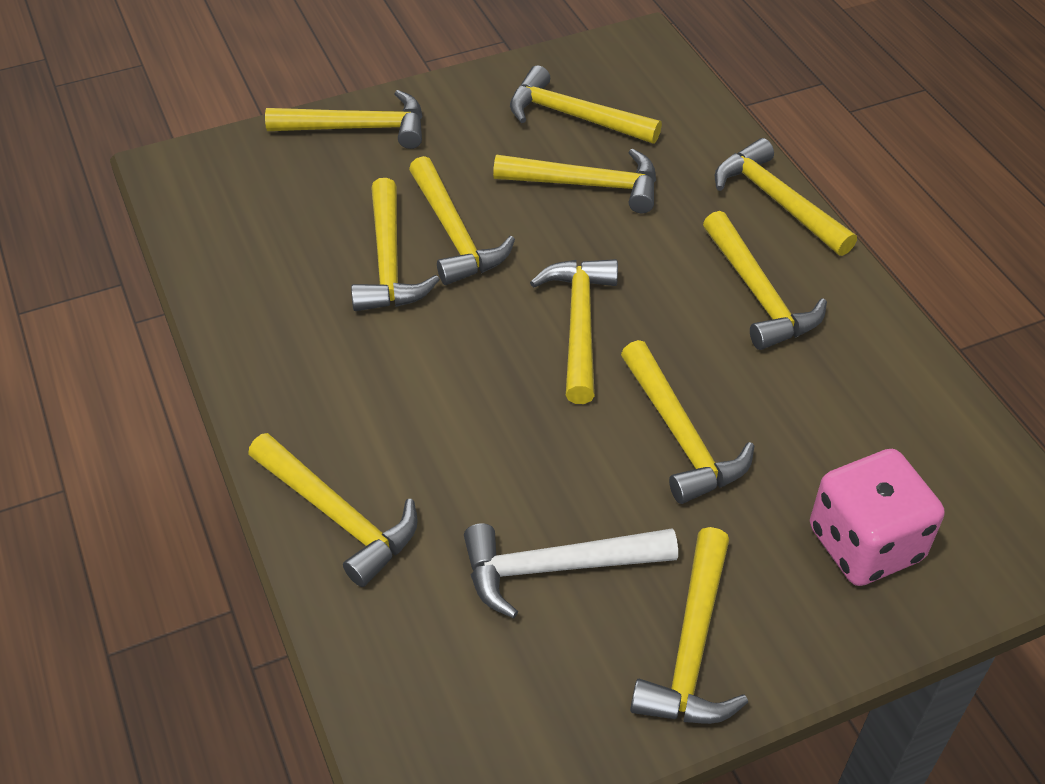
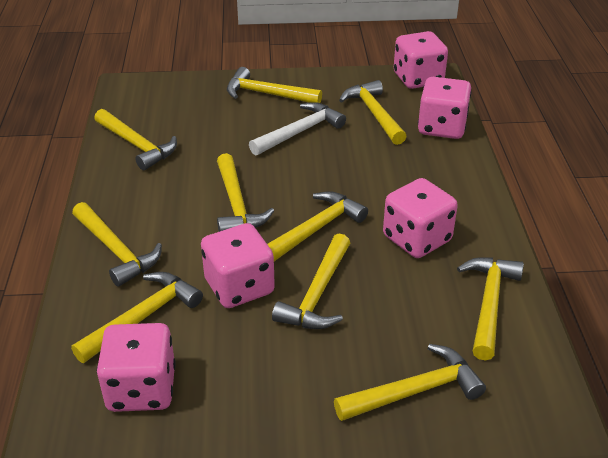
pink dice: [810,449,944,586] = 1 -> [97,323,176,412] [201,223,275,308] [383,178,458,258] [394,31,448,89] [418,77,472,139] = 5
yellow hammer: [248,433,418,587] [265,90,423,149] [351,178,440,311] [409,156,515,285] [493,149,656,213] [510,65,662,144] [530,259,618,404] [621,340,754,504] [630,527,748,724] [703,211,827,350] [715,138,857,256] = 11 -> [71,272,203,363] [72,202,162,287] [94,109,177,170] [217,153,274,232] [227,67,322,103] [267,191,368,261] [272,234,350,329] [334,344,486,421] [339,80,407,145] [457,257,524,360] = 10

